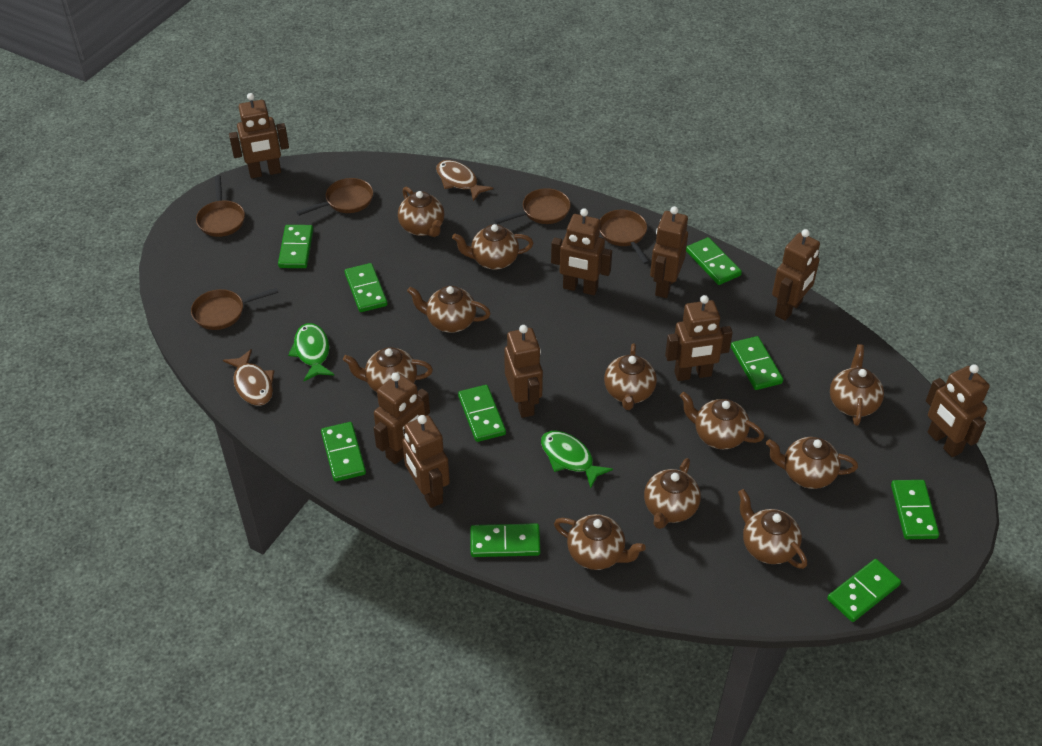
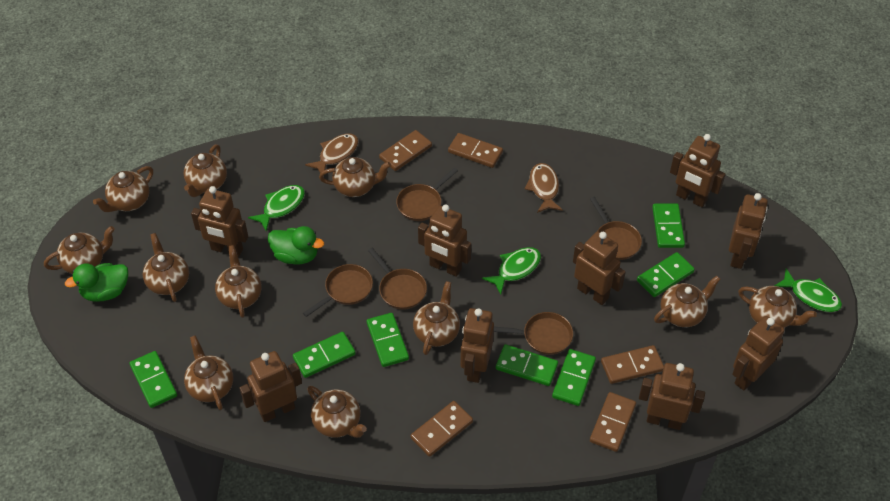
brown domino: none = 0 -> [379,130,432,171] [410,401,473,457] [448,133,503,168] [590,392,636,452] [601,345,664,384] = 5
green domino: [278,225,313,268] [321,422,366,482] [345,263,387,312] [458,385,506,442] [471,523,540,557] [686,237,742,285] [731,336,783,390] [827,559,901,622] [891,480,939,539] = 9 -> [130,351,177,408] [293,332,356,378] [367,313,409,367] [496,344,558,386] [552,349,596,406] [637,252,695,297] [652,203,685,248] = 7
green duck: none = 0 -> [65,263,128,302] [268,226,324,265] = 2
green fish: [288,323,334,381] [541,431,613,488] = 2 -> [248,185,305,231] [482,247,541,294] [774,268,842,312] = 3

